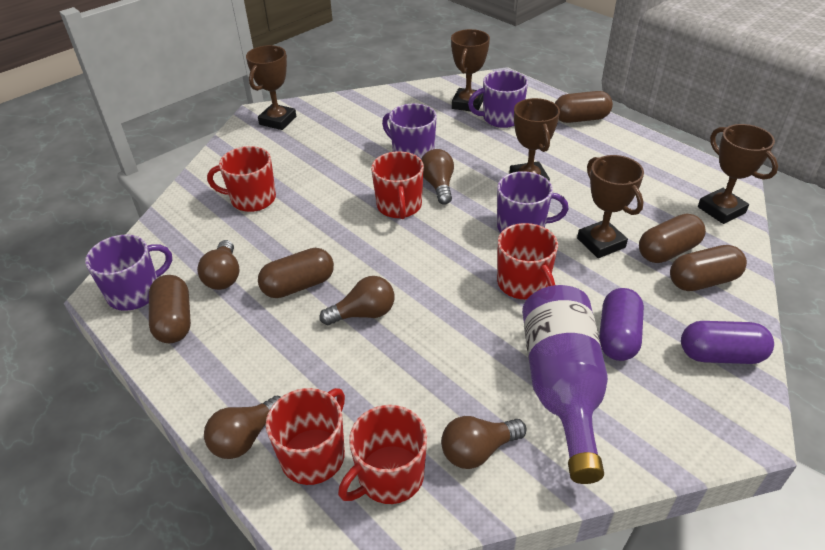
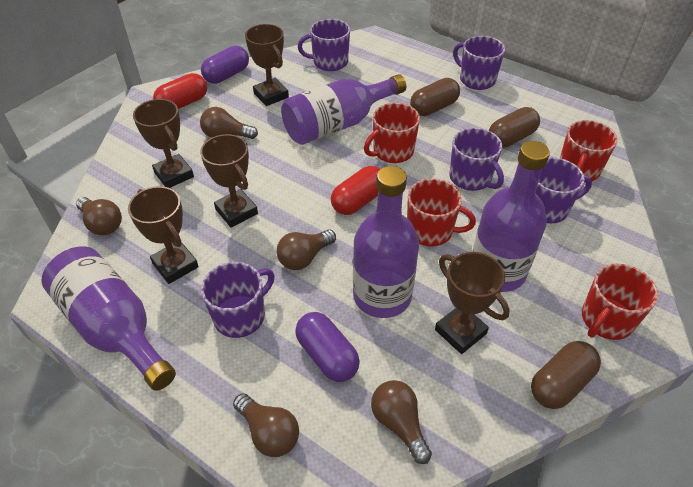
brown capsule: [149,275,191,343] [258,248,334,298] [555,91,613,123] [639,213,706,263] [670,245,747,291] = 5 -> [410,78,460,116] [489,107,540,148] [531,341,601,409] = 3
purple bottle: [522,285,608,484] = 1 -> [41,246,176,391] [281,74,406,145] [353,166,419,318] [472,141,550,292] = 4
purple mug: [85,234,172,311] [382,103,437,159] [468,70,528,128] [497,171,569,232] = 4 -> [201,262,275,338] [298,19,350,71] [449,128,504,191] [453,36,505,90] [536,158,592,223] = 5
red capsule: none = 0 -> [153,73,207,109] [331,166,380,215] = 2
red mug: [207,146,276,212] [266,388,345,485] [338,405,427,504] [371,151,424,219] [497,223,558,300] = 5 -> [364,103,420,163] [407,179,476,246] [560,120,618,182] [582,264,658,340] = 4

